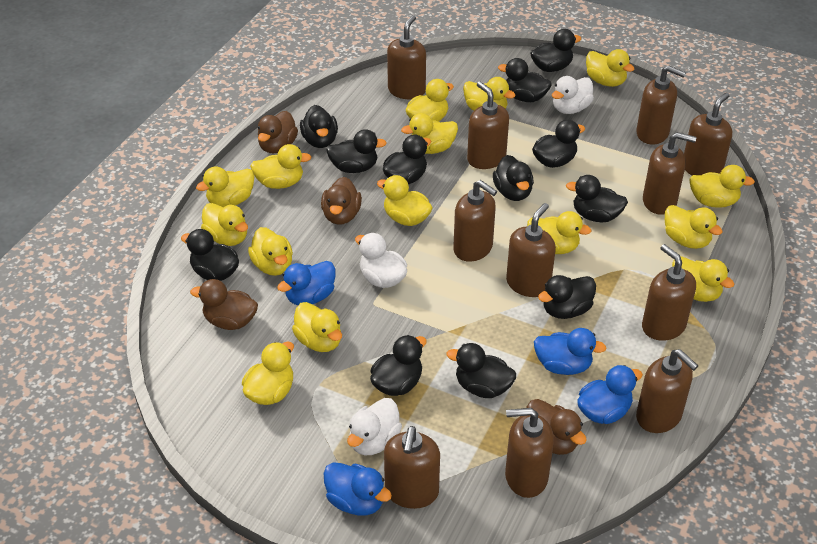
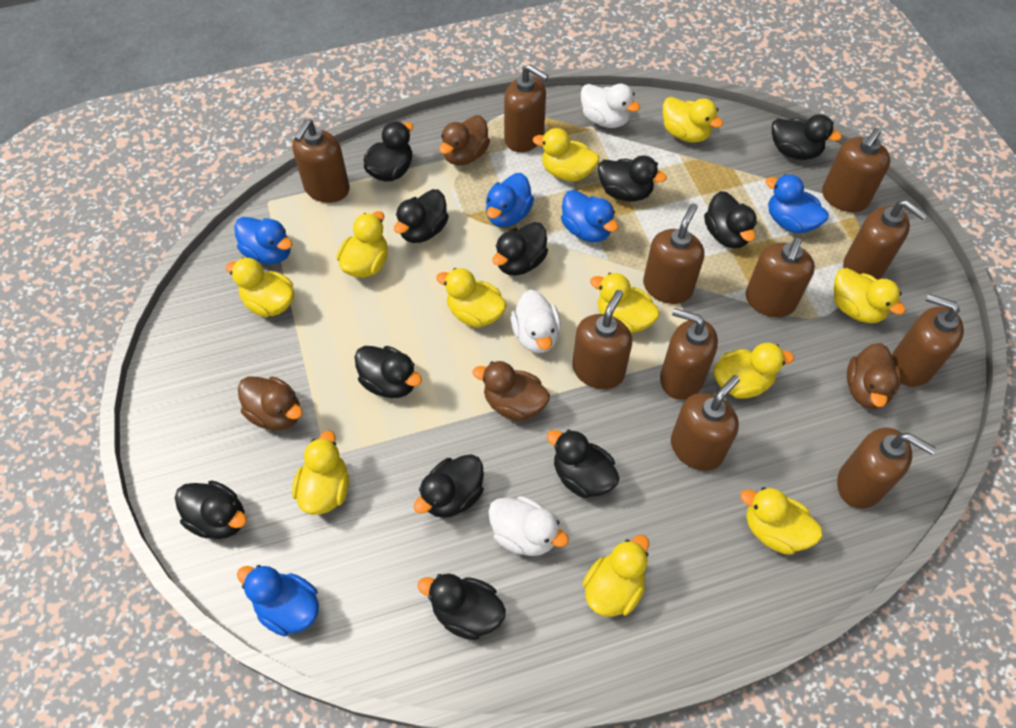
black duck: [181,229,239,281] [300,105,338,148] [326,129,387,173] [370,335,427,396] [383,135,431,184] [446,343,516,398] [493,155,534,201] [498,58,552,102] [530,29,581,72] [532,120,585,168] [538,275,596,319] [566,175,628,222] = 12 -> [175,480,247,539] [355,346,422,398] [364,121,413,182] [394,189,449,243] [414,454,484,518] [418,574,506,640] [492,222,548,276] [547,429,620,498] [598,155,667,202] [704,191,757,248] [772,114,842,160] = 11
blue duck: [277,261,335,305] [323,462,392,516] [534,328,607,375] [577,365,643,424] = 4 -> [234,217,292,264] [237,565,319,637] [486,173,534,227] [561,190,618,242] [765,174,829,233] = 5
yellow duck: [196,166,254,207] [201,203,248,246] [242,341,294,405] [248,227,293,276] [250,144,311,189] [292,302,342,352] [377,175,432,226] [401,113,458,154] [406,79,454,122] [463,77,515,111] [527,211,592,254] [586,49,635,87] [665,205,723,249] [672,256,734,302] [689,165,755,208] = 15 -> [226,258,294,317] [292,430,349,515] [337,211,388,278] [436,268,507,328] [533,128,599,182] [583,535,649,617] [590,273,660,333] [663,97,723,143] [713,343,794,399] [741,487,822,555] [834,268,906,323] = 11

